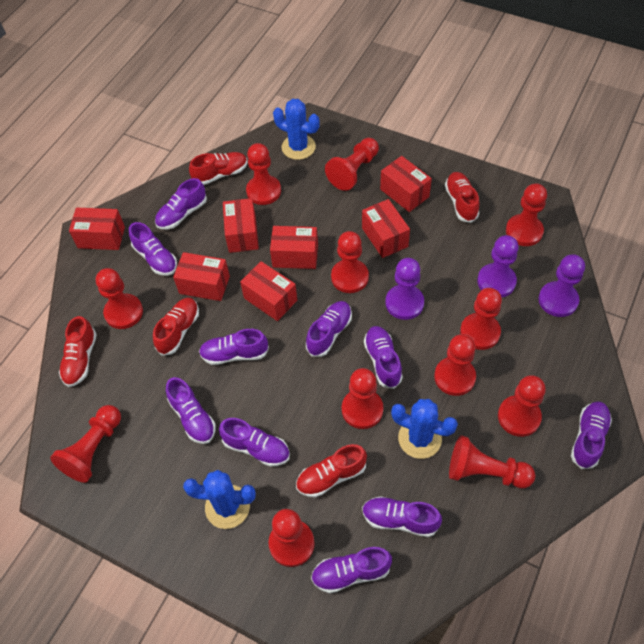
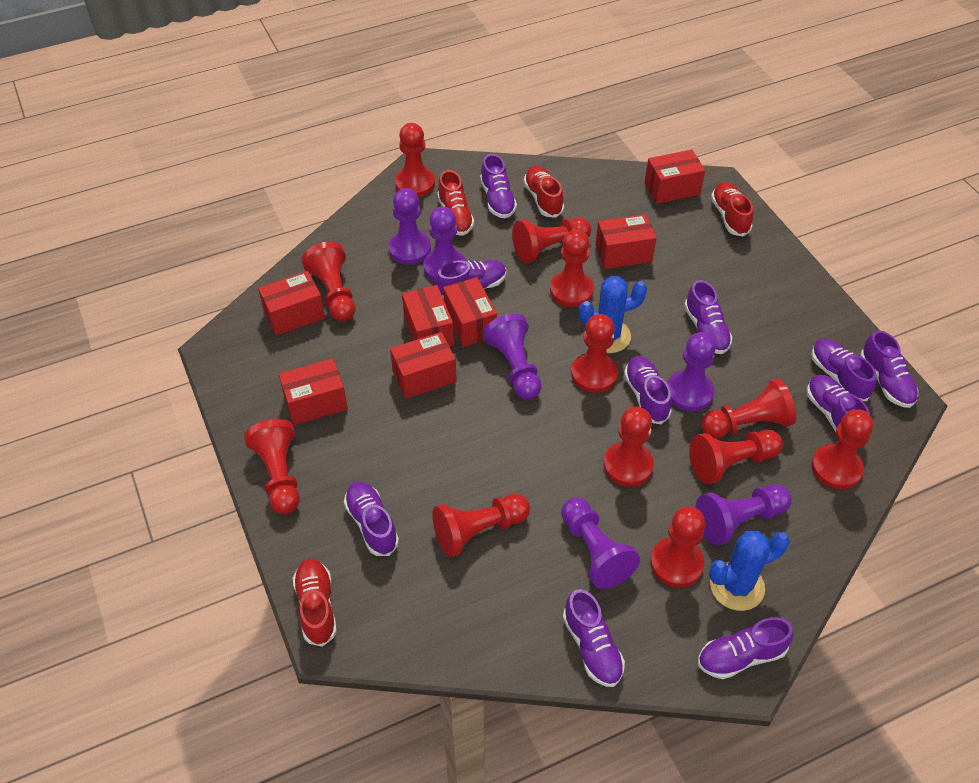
blue cactus: [183,470,256,529] [273,99,320,160] [391,399,458,459] = 3 -> [579,276,647,353] [709,531,790,611] = 2
purple pawn: [385,258,424,320] [477,235,519,298] [538,254,585,317] = 3 -> [389,188,431,265] [423,207,466,281] [483,314,542,400] [561,497,640,589] [667,332,716,411] [695,485,792,546] = 6
red shoe: [59,316,97,387] [153,297,199,356] [189,152,248,185] [296,444,367,498] [445,172,479,223] = 5 -> [293,559,337,647] [437,170,474,236] [524,166,564,218] [711,182,753,236] = 4

